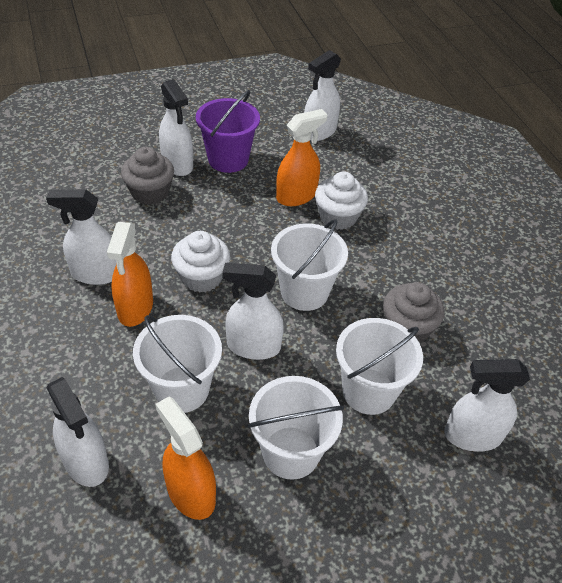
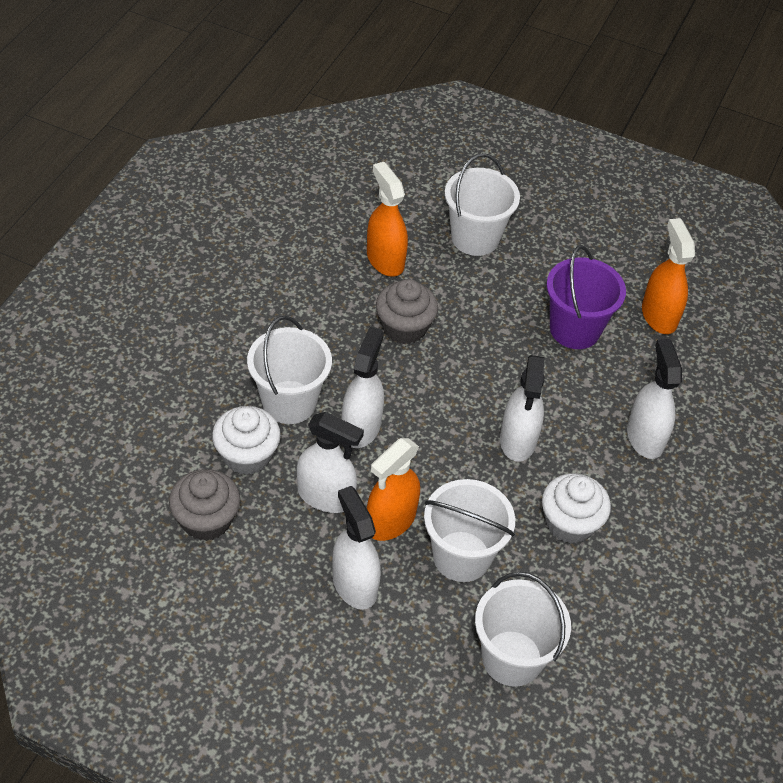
white spray bottle: [46,189,117,285] [47,377,109,487] [159,79,193,176] [222,263,284,360] [304,50,341,141] [444,359,530,452] = 6 -> [297,412,364,513] [332,486,381,610] [342,327,384,448] [500,355,545,462] [627,339,682,459] = 5

